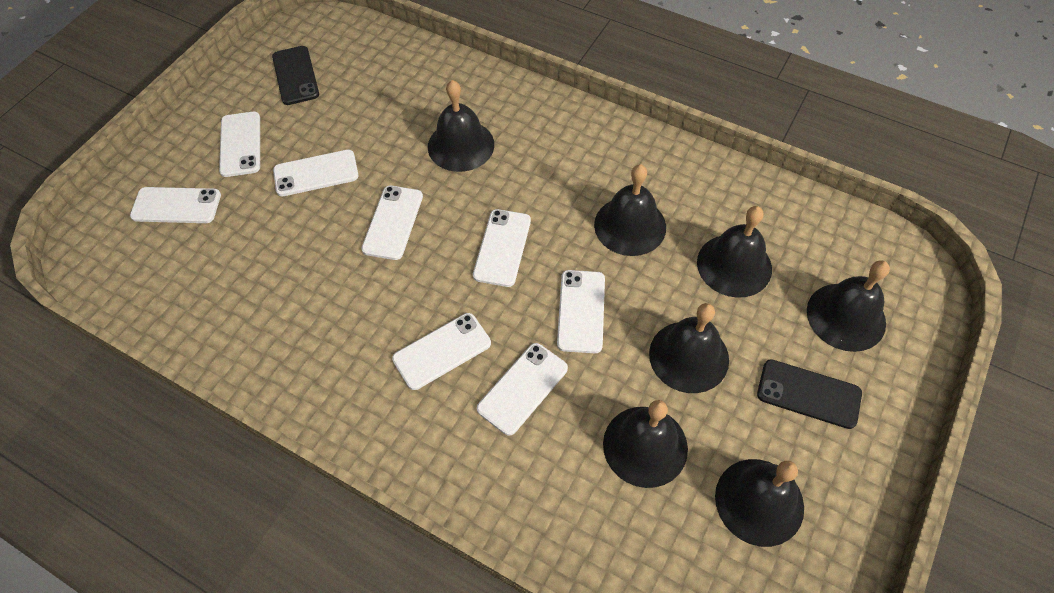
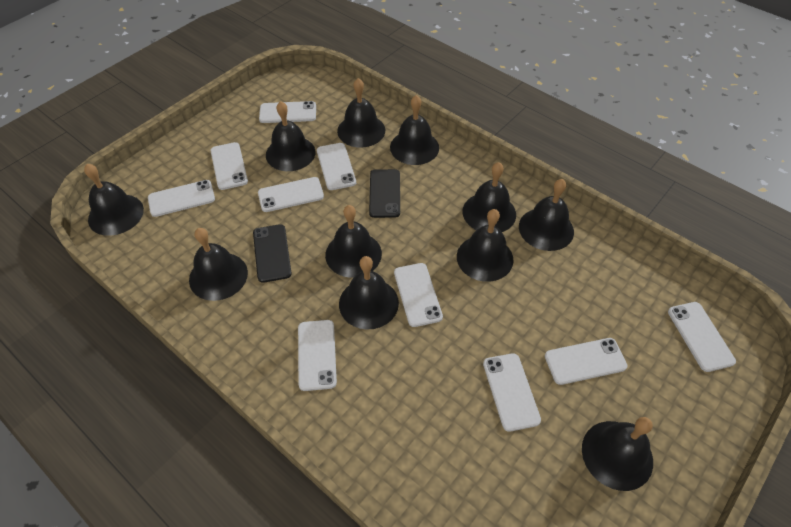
black bell: [428,80,494,172] [594,164,666,256] [603,400,688,488] [649,303,729,393] [697,206,772,298] [715,459,804,547] [807,260,890,352] = 7 -> [84,164,144,236] [189,228,248,301] [266,101,315,171] [325,205,382,278] [337,78,385,148] [339,256,399,330] [390,95,439,165] [457,209,514,282] [462,162,516,232] [519,179,574,251] [582,417,653,491] = 11
white phone: [130,187,221,223] [219,112,260,177] [273,150,358,196] [361,186,423,260] [392,313,491,390] [473,209,531,287] [477,343,568,436] [557,270,605,353] = 8 -> [148,180,215,217] [211,142,248,190] [258,177,324,212] [259,101,316,123] [298,320,337,391] [317,143,356,190] [394,263,443,327] [483,353,541,432] [545,338,627,385] [668,302,736,372] = 10

